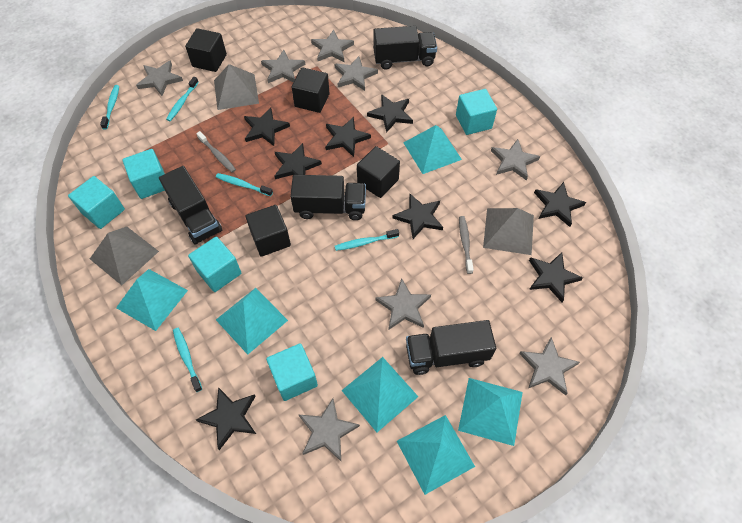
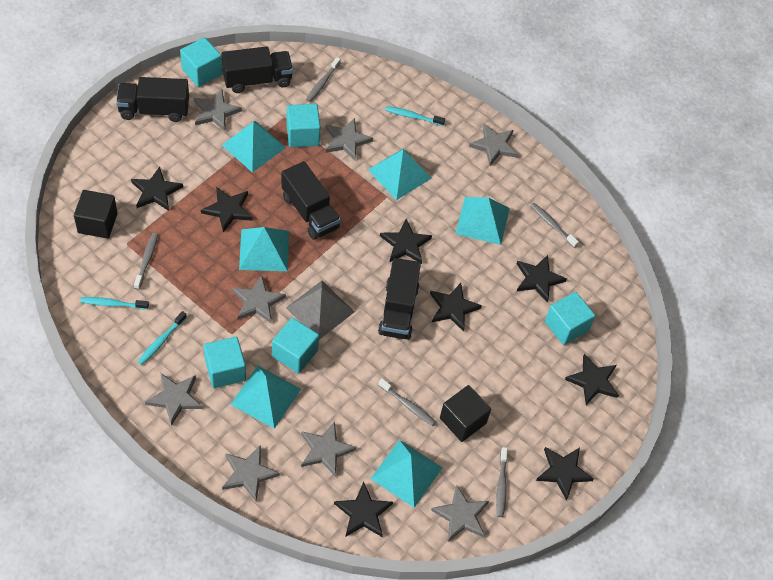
black cube: [185,28,227,72] [245,205,291,257] [291,67,330,113] [357,146,400,198] = 4 -> [74,190,118,239] [440,385,491,442] = 2
grey pyramid: [90,227,159,285] [214,64,259,110] [483,208,534,255] = 3 -> [286,281,355,340] = 1
grey toothbrush: [196,131,236,173] [459,216,474,274] = 2 -> [134,233,158,290] [306,57,341,102] [378,379,436,426] [496,447,508,517] [531,203,579,248] = 5
turquoise toothbrush: [100,85,119,130] [166,77,199,121] [173,328,202,392] [216,173,273,196] [335,229,399,251] = 5 -> [80,297,149,310] [138,311,187,365] [385,106,445,126] = 3

